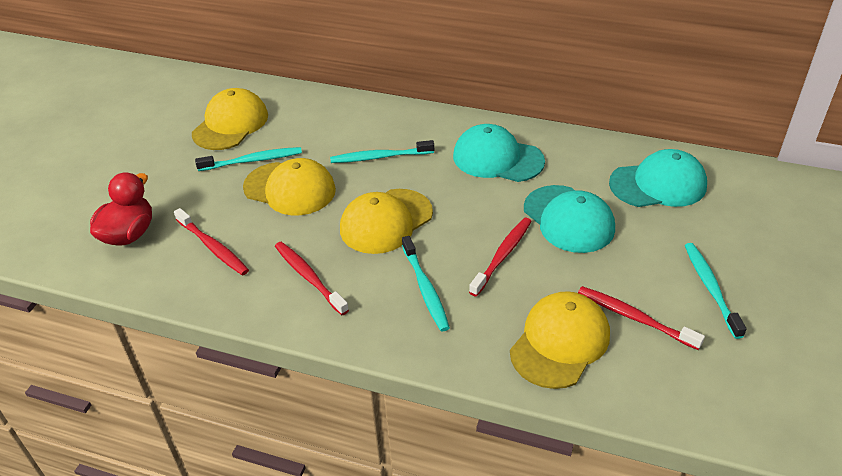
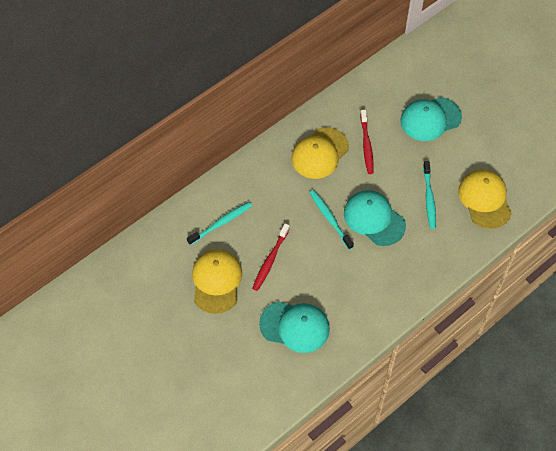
red duck: [90,172,152,246] = 1 -> none = 0
red toothbrush: [174,208,249,276] [275,242,349,315] [469,217,531,297] [578,286,705,350] = 4 -> [252,223,290,291] [360,110,374,174] = 2
turquoise toothbrush: [195,147,302,171] [330,140,434,163] [402,236,450,331] [685,243,747,339] = 4 -> [187,202,252,245] [309,190,354,250] [423,161,436,229] = 3
yellow cap: [192,88,268,150] [243,158,336,215] [340,189,433,254] [510,291,610,389] = 4 -> [192,249,242,314] [291,127,349,179] [458,169,512,229] = 3

